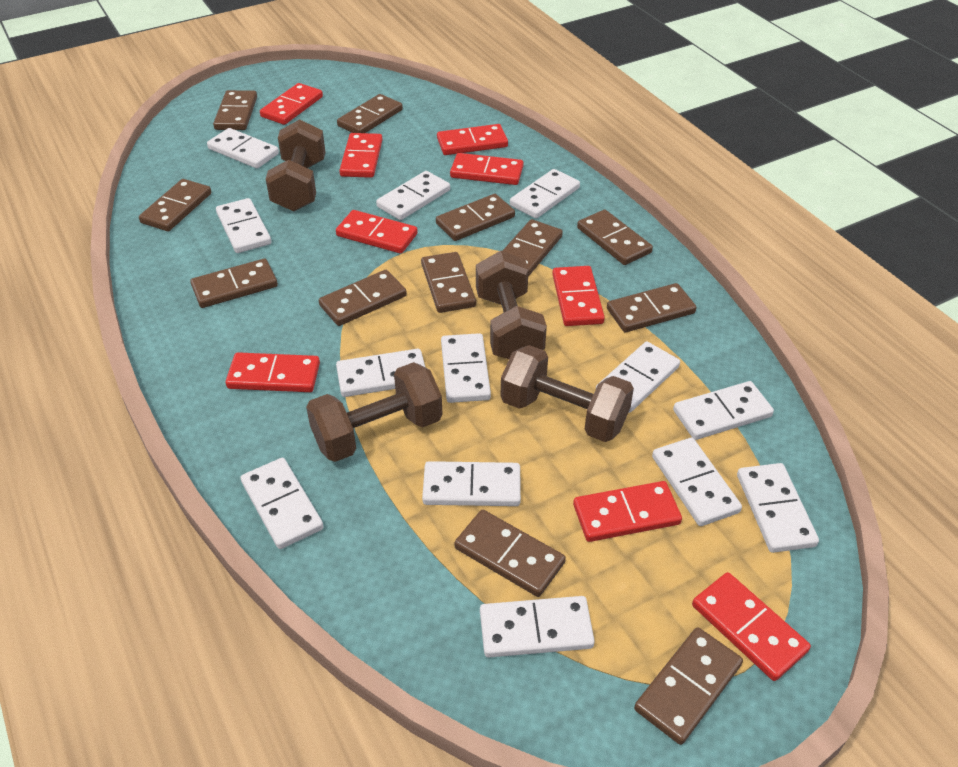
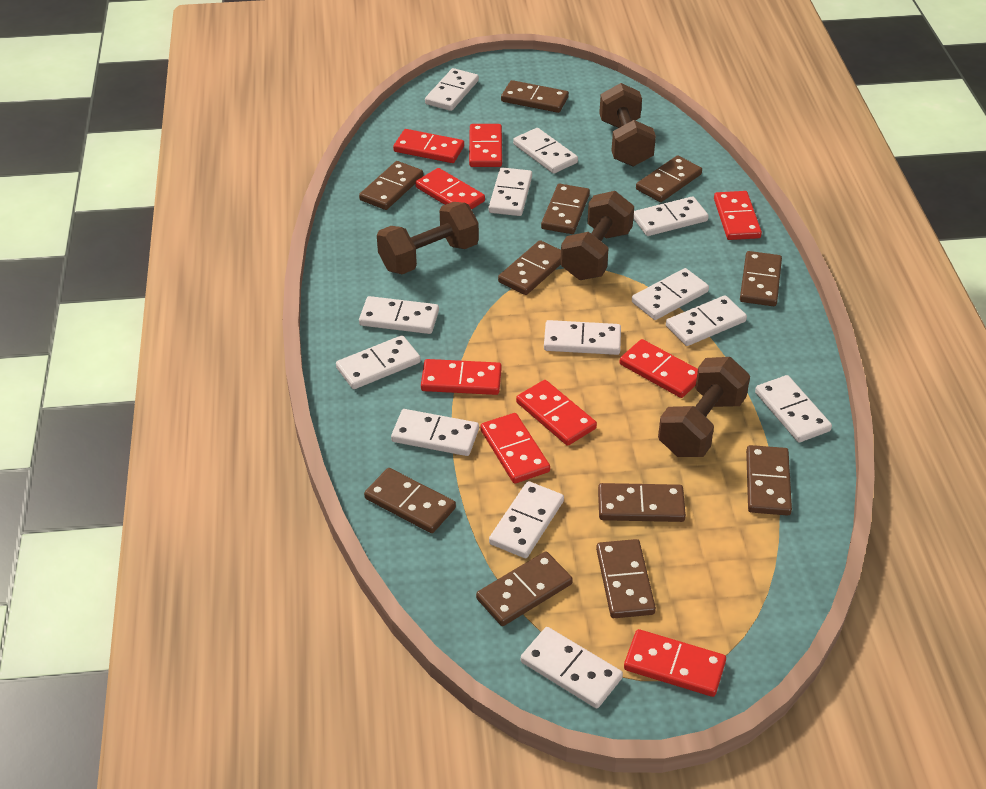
brown domino: [139,179,211,231] [190,258,278,308] [213,90,257,130] [319,270,407,326] [337,94,403,133] [421,252,476,313] [436,194,515,241] [454,510,566,597] [503,219,563,276] [577,210,653,265] [607,283,697,332] [634,627,743,745] = 12 -> [359,161,423,210] [364,468,456,533] [476,551,573,626] [498,240,561,295] [501,80,569,113] [541,184,590,234] [596,539,656,618] [598,483,686,522] [636,156,702,202] [740,251,782,306] [746,445,792,516] = 11

